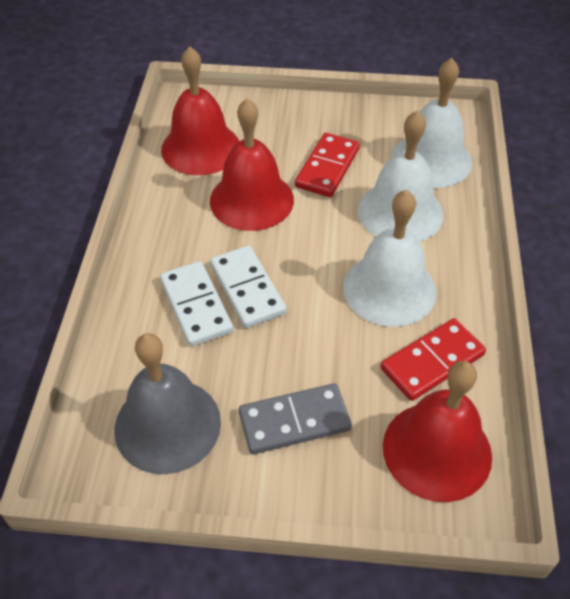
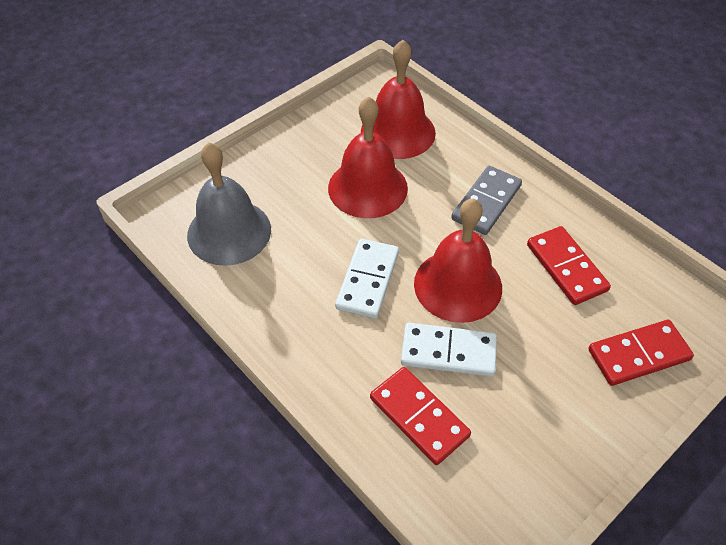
red domino: [295,133,360,197] [381,318,486,401] = 2 -> [370,367,471,465] [527,226,611,305] [588,320,694,386] = 3
white bell: [343,190,437,327] [358,110,444,242] [391,58,472,188] = 3 -> none = 0

